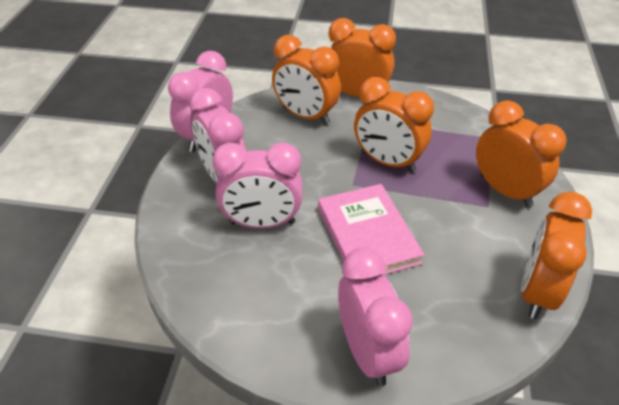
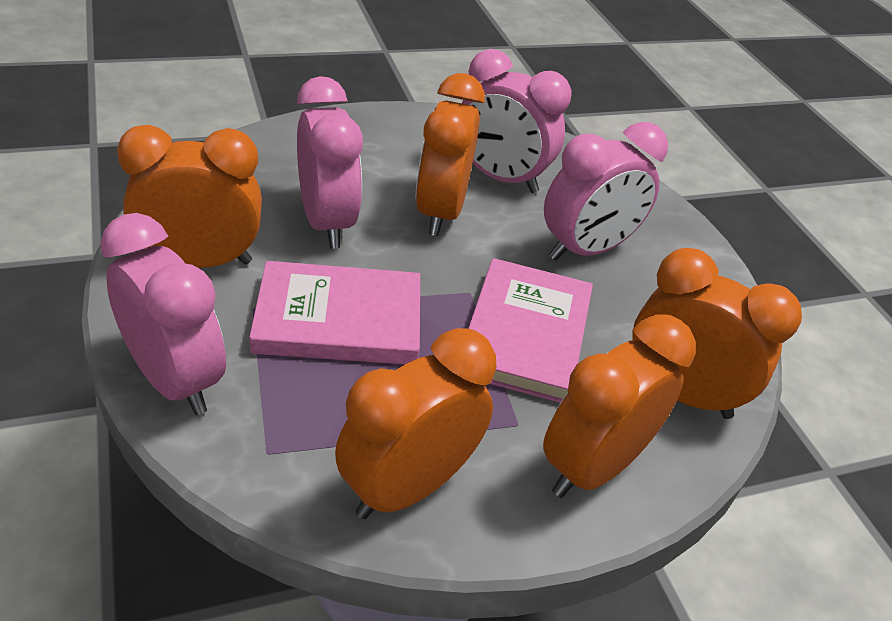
pink book: [318,184,424,275] = 1 -> [249,261,420,364] [468,258,593,403] = 2

